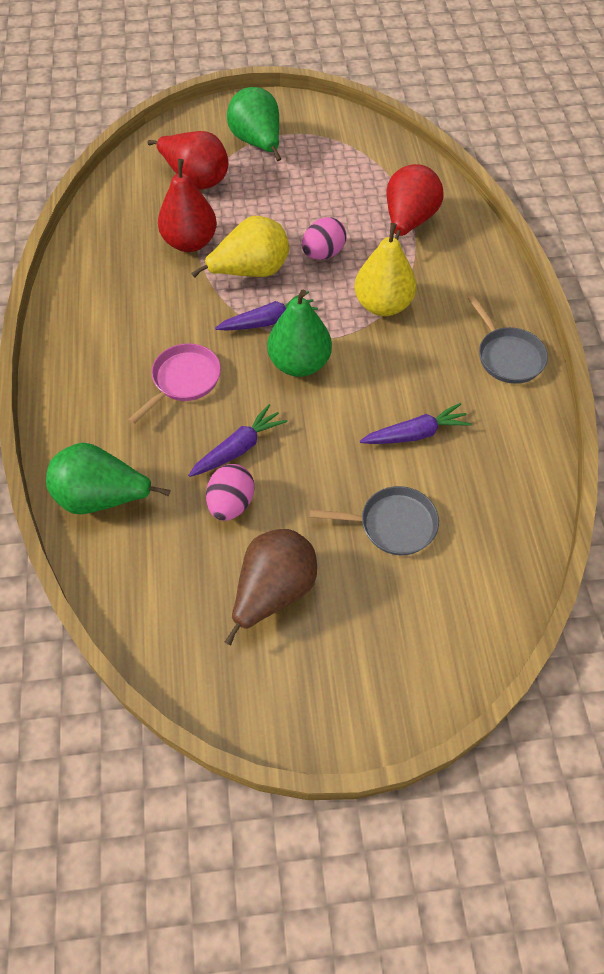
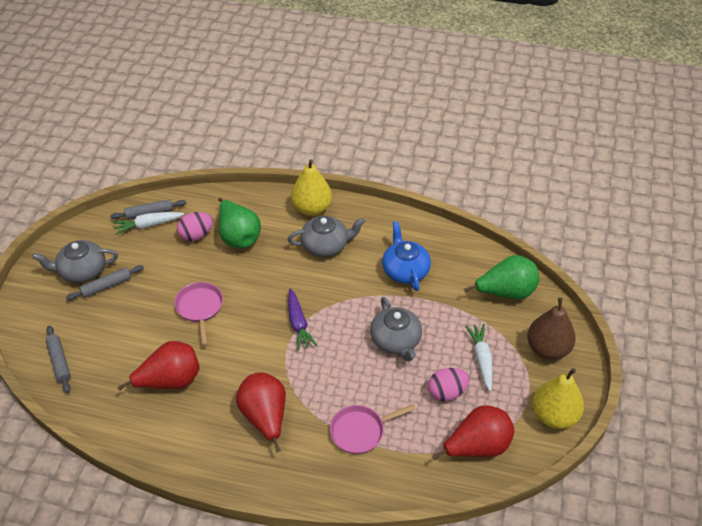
blue teapot: none = 0 -> [382,221,431,291] = 1
green pear: [46,443,171,514] [227,87,282,161] [267,289,332,377] = 3 -> [218,198,261,248] [464,255,539,300] = 2
grey pan: [310,486,439,555] [468,295,548,384] = 2 -> none = 0
grey rolling pin: none = 0 -> [46,325,71,393] [66,265,144,300] [110,199,186,220] = 3
grey teapot: none = 0 -> [33,240,118,283] [287,216,365,257] [370,297,422,361] = 3
pink pan: [128,343,221,424] = 1 -> [175,282,223,346] [330,404,416,454] = 2
purple carrot: [188,404,287,477] [215,291,318,331] [360,403,472,444] = 3 -> [288,288,317,351] = 1
white carrot: none = 0 -> [113,212,184,235] [465,324,493,392] = 2

